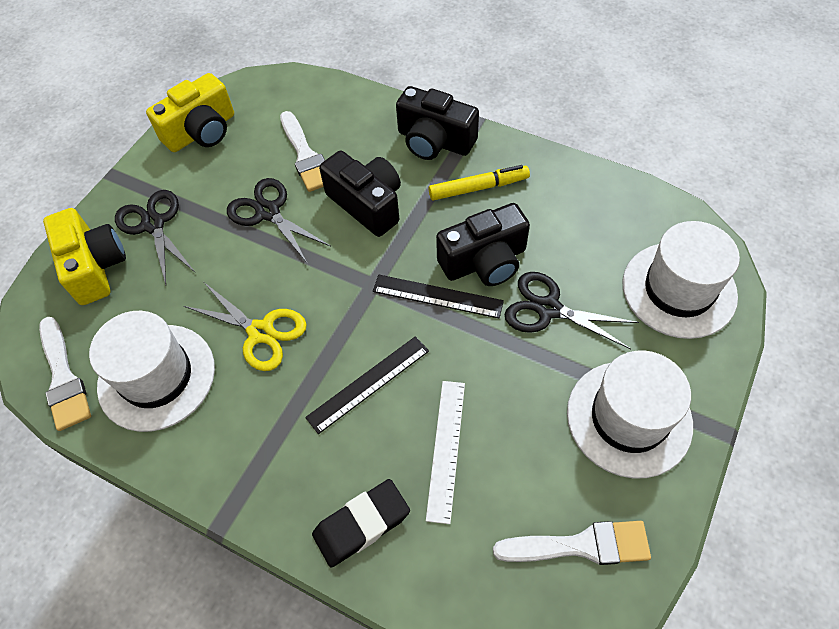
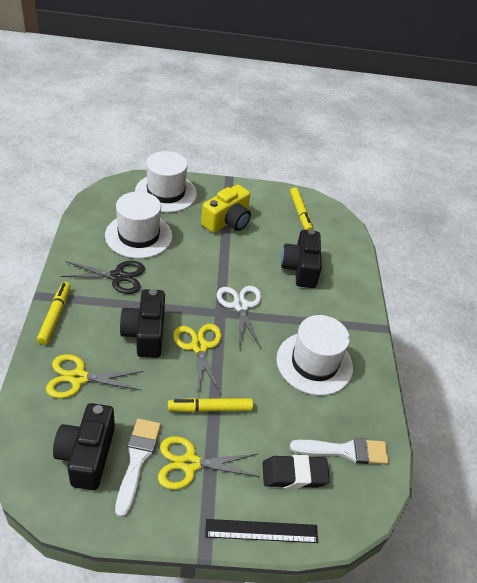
black ruler: [305,336,429,434] [373,275,504,318] = 2 -> [205,519,318,543] = 1
black scissors: [115,190,196,285] [227,178,331,264] [504,272,639,349] = 3 -> [60,261,145,294] = 1
white brush: [39,317,91,431] [280,111,325,192] [493,521,651,565] = 3 -> [115,418,161,517] [290,438,389,465] = 2
white ruler: [426,381,465,524] = 1 -> none = 0
white scissors: none = 0 -> [217,286,262,348] = 1
yellow camera: [43,208,126,305] [146,73,234,152] = 2 -> [201,184,251,233] = 1
yellow marker: [429,165,530,200] = 1 -> [37,282,71,345] [168,398,253,412] [290,187,313,230] = 3
yellow scissors: [184,283,307,371] = 1 -> [46,354,144,398] [158,436,260,489] [173,324,222,394] = 3

